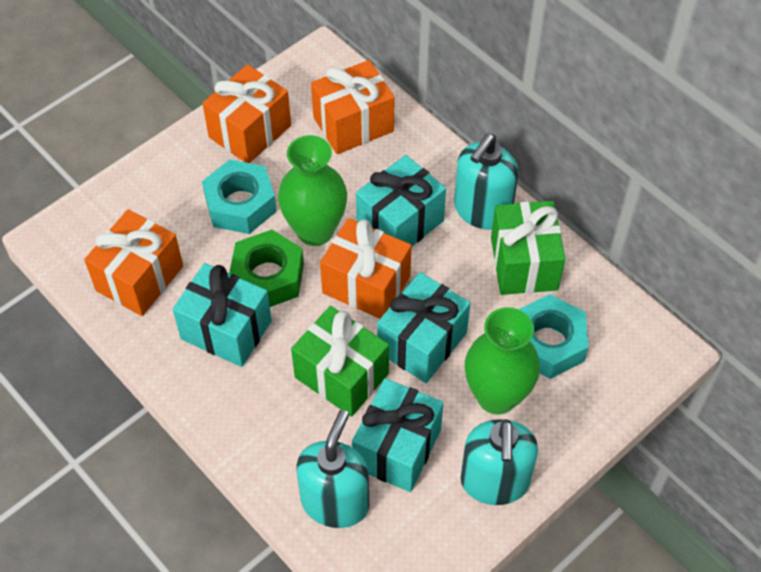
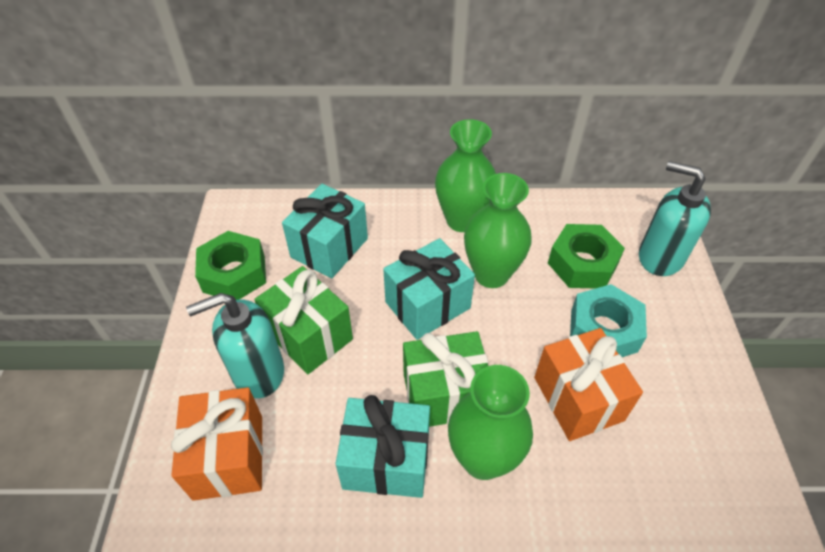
green nut: [229,230,304,307] = 1 -> [195,231,266,300] [548,224,625,289] = 2
green vase: [278,135,347,246] [465,307,540,415] = 2 -> [435,119,496,232] [448,365,533,480] [464,173,532,288] = 3
orange gift: [84,209,183,316] [202,64,291,163] [311,60,395,154] [320,218,411,319] = 4 -> [171,387,263,501] [534,328,643,441] = 2
turquoise gift: [173,263,272,367] [352,378,444,492] [356,155,446,247] [377,272,470,383] = 4 -> [282,184,368,279] [335,395,430,498] [383,238,475,340] = 3
turquoise nut: [202,159,277,234] [519,294,588,379] = 2 -> [570,284,647,357] = 1
turquoise soap dispenser: [296,410,369,528] [454,134,518,230] [460,419,538,505] = 3 -> [186,293,284,398] [639,161,711,276] = 2

